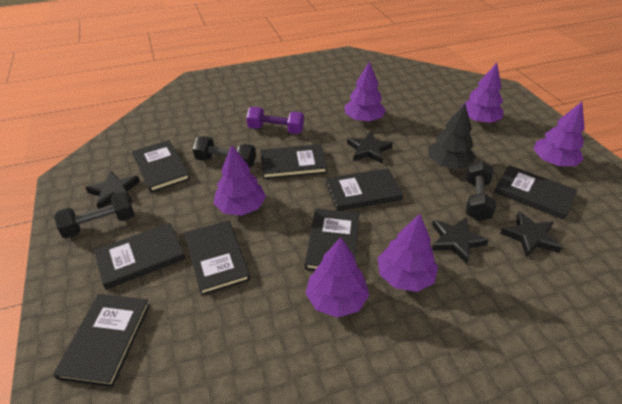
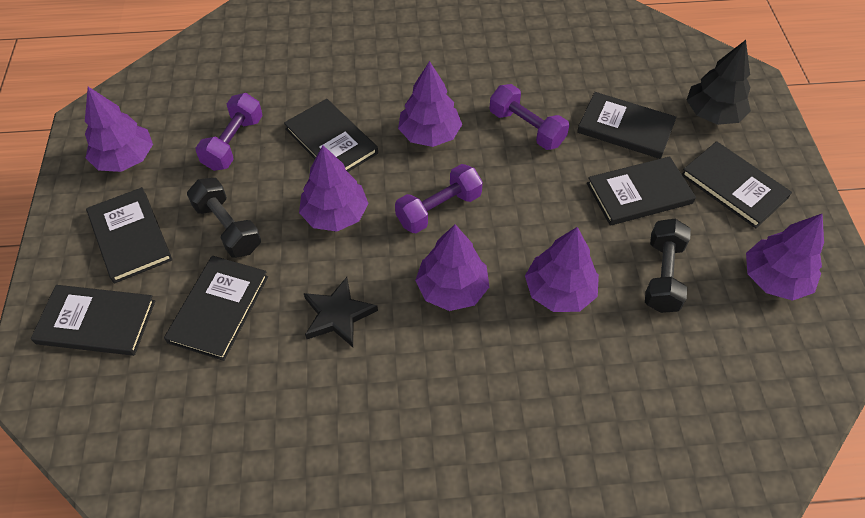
black book: [53,294,150,387] [94,223,185,290] [132,140,190,193] [184,220,250,296] [260,144,327,179] [305,208,359,271] [326,168,403,211] [494,165,577,220] = 8 -> [31,285,155,356] [86,187,173,283] [164,256,268,361] [284,99,378,172] [577,92,677,159] [587,156,696,226] [682,141,792,228] = 7
black dumbbell: [54,192,134,239] [192,136,256,168] [465,161,496,221] = 3 -> [187,178,261,258] [645,219,691,313] = 2
black star: [85,171,140,209] [347,132,393,163] [432,217,489,264] [500,211,562,257] = 4 -> [304,277,378,347] = 1
purple dumbbell: [246,107,304,134] = 1 -> [195,93,263,171] [395,164,483,233] [489,84,569,150] = 3

